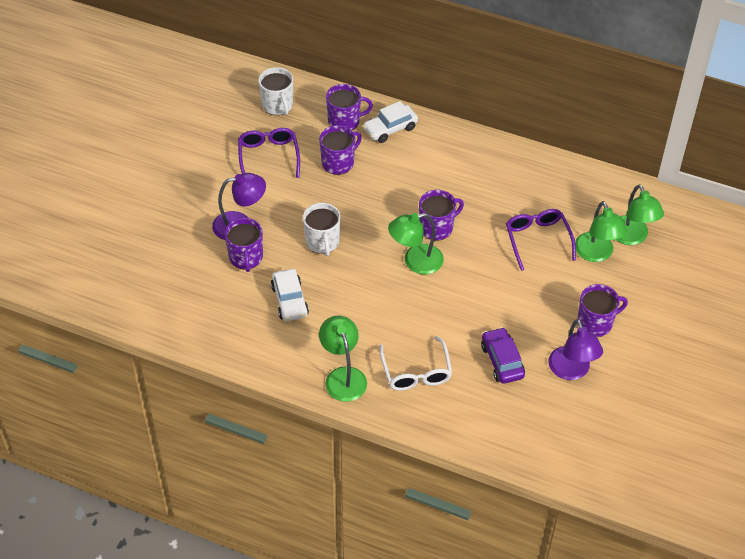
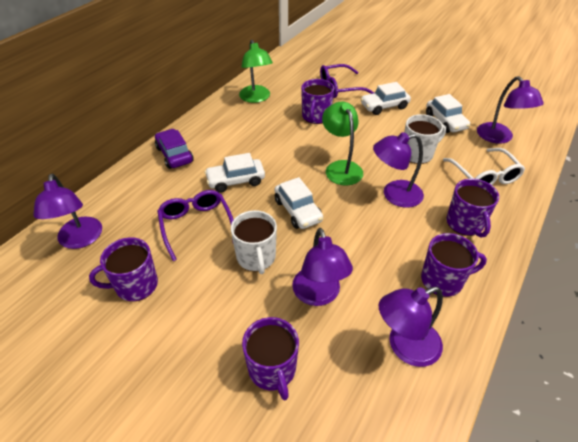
green lamp: [319,315,367,402] [388,213,444,274] [575,201,627,262] [615,184,664,245] = 4 -> [239,40,273,103] [322,102,363,186] = 2
purple lamp: [212,173,266,240] [548,319,603,380] = 2 -> [33,174,102,249] [292,228,353,306] [373,132,424,208] [378,287,443,367] [477,76,544,144] = 5
white car: [271,269,309,321] [363,101,418,143] = 2 -> [204,153,265,193] [275,177,323,229] [361,82,411,115] [426,94,470,133] = 4

